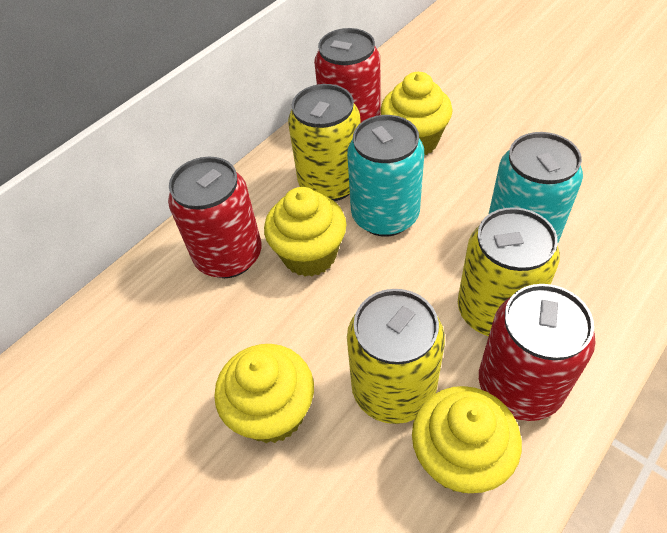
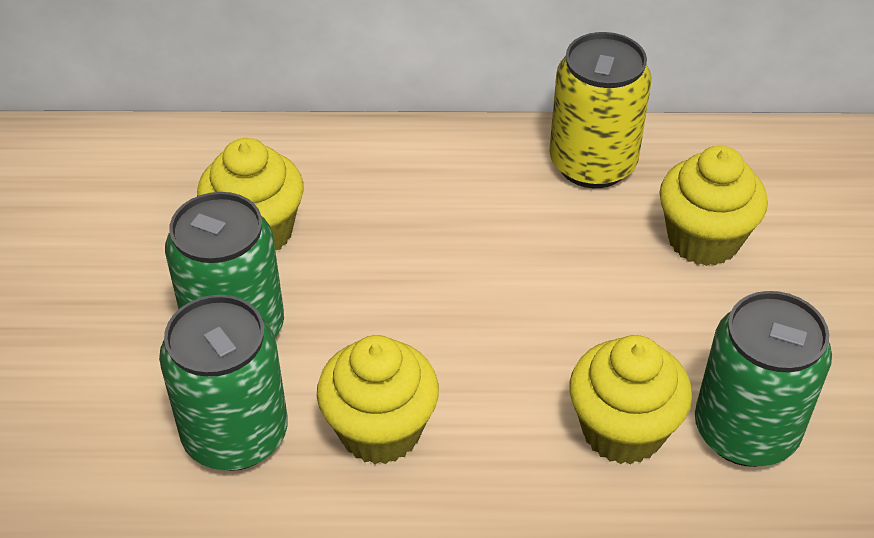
green can: none = 0 -> [159,295,288,471] [165,192,284,338] [695,291,832,467] = 3
red can: [168,157,261,278] [314,28,381,122] [479,284,596,421] = 3 -> none = 0
turquoise can: [347,115,424,237] [488,132,583,242] = 2 -> none = 0
yellow can: [288,84,361,201] [347,289,445,424] [458,207,560,336] = 3 -> [549,32,652,188] = 1

